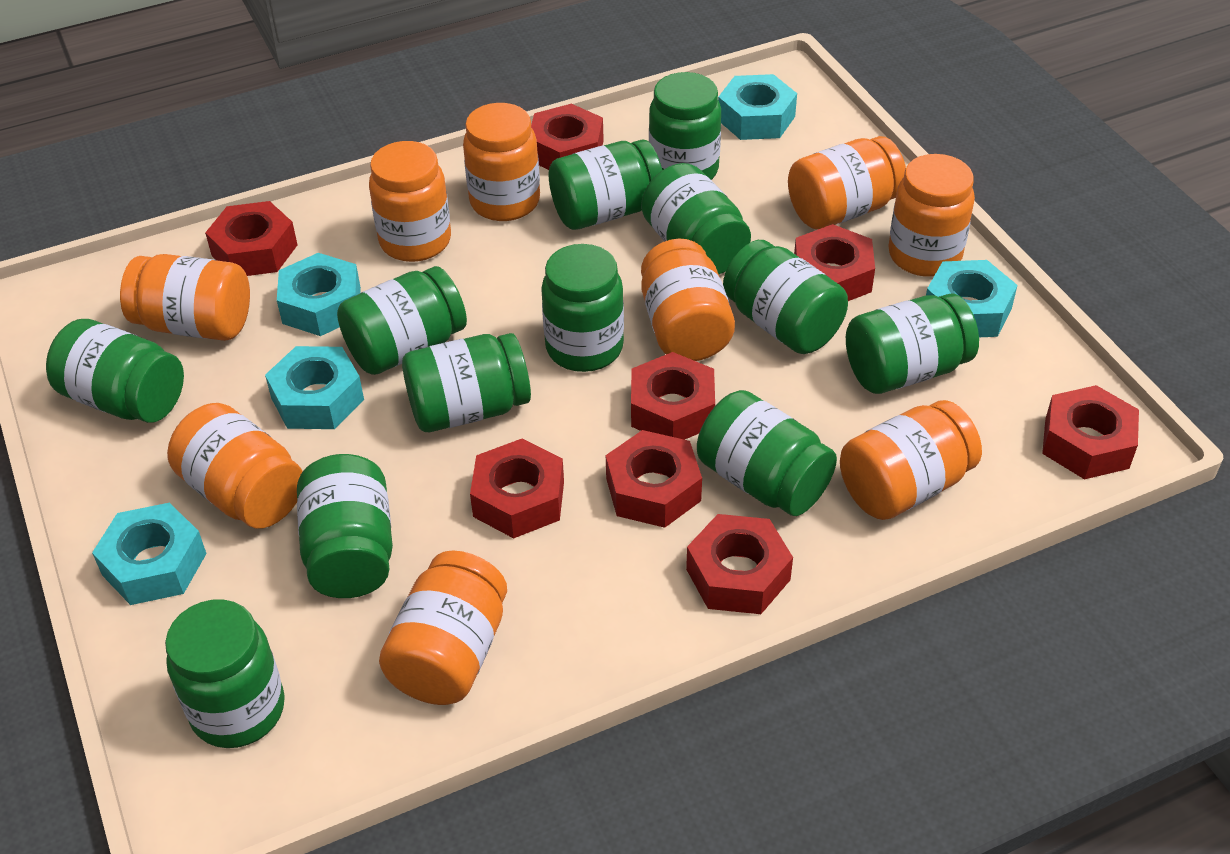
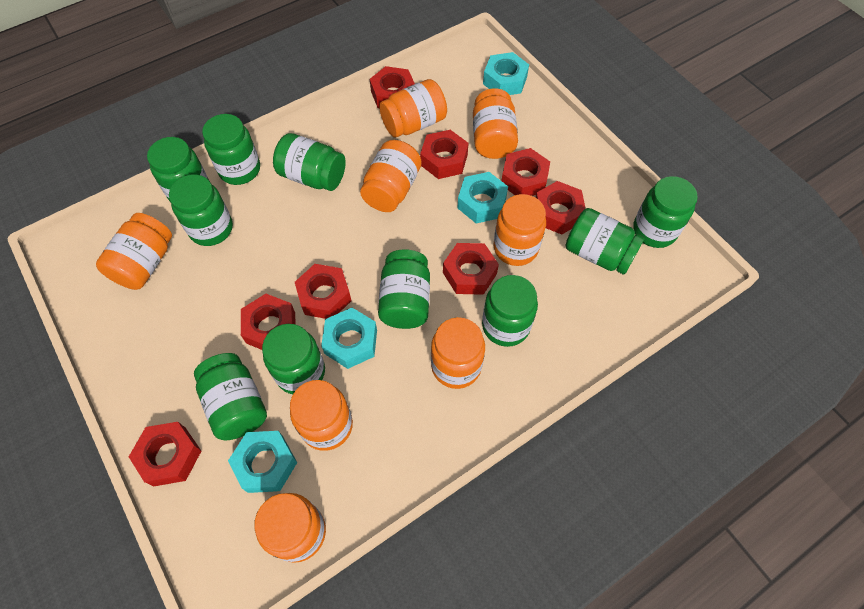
green jar: [46,319,184,423] [165,599,285,748] [297,454,393,598] [337,266,467,375] [402,333,531,432] [541,244,624,372] [549,139,662,230] [641,163,751,274] [649,72,721,180] [697,390,837,516] [723,240,848,354] [846,293,979,394] = 12 -> [147,137,209,202] [169,175,233,246] [194,353,267,440] [202,114,260,185] [262,324,325,394] [273,133,346,191] [378,249,430,329] [482,275,538,347] [566,208,645,275] [633,176,698,248] = 10
orange jar: [120,254,250,341] [167,403,303,528] [369,141,451,262] [379,550,507,705] [463,103,540,221] [641,239,735,361] [788,136,906,229] [840,400,982,520] [888,154,975,277] = 9 -> [96,213,172,290] [254,493,326,563] [290,380,353,451] [360,140,421,212] [379,79,447,138] [431,317,485,389] [473,88,518,159] [493,194,546,266] = 8
turquoise nut: [92,503,207,605] [265,346,364,429] [277,253,361,336] [718,74,797,140] [926,260,1017,337] = 5 -> [228,431,297,493] [321,308,377,369] [457,172,508,223] [483,52,529,95] = 4

